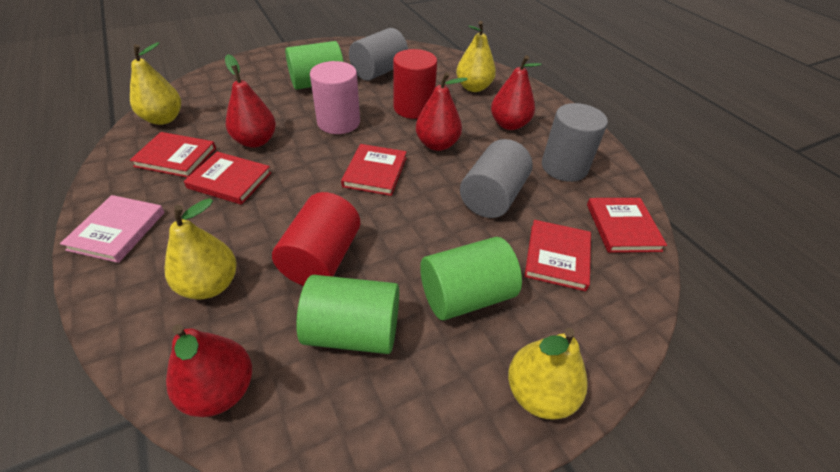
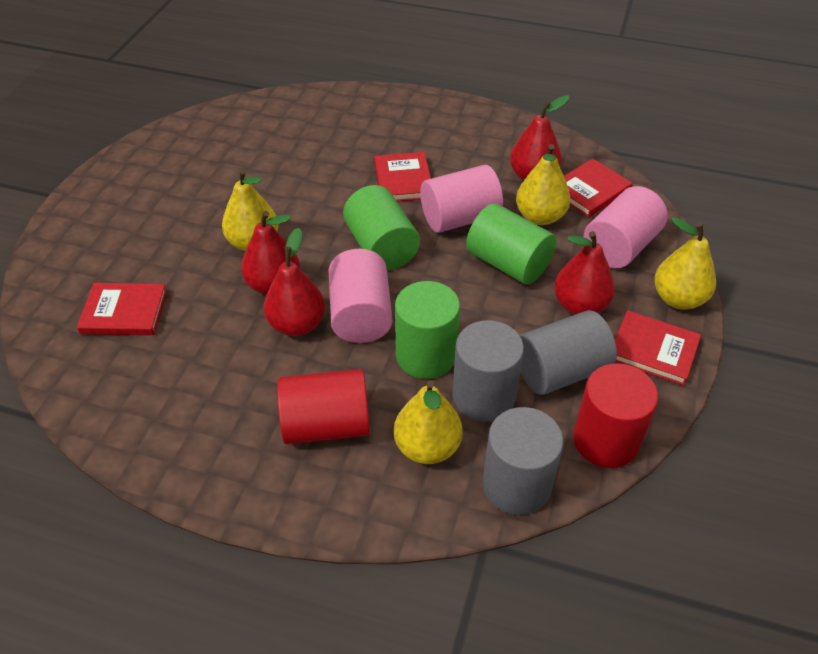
pink book: [60,195,165,263] = 1 -> none = 0
pink cylinder: [310,61,360,134] = 1 -> [328,249,392,343] [420,165,503,233] [584,186,668,268] = 3
red book: [130,132,216,178] [184,152,271,205] [341,144,406,196] [524,220,591,291] [587,198,667,253] = 5 -> [77,283,167,335] [374,152,431,201] [564,158,632,217] [615,310,701,386] = 4

